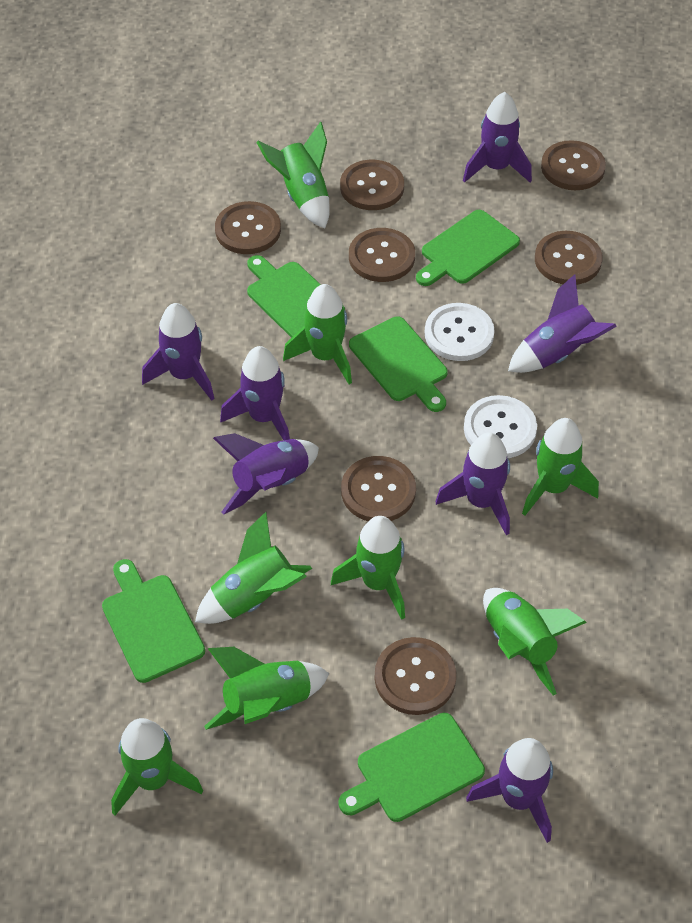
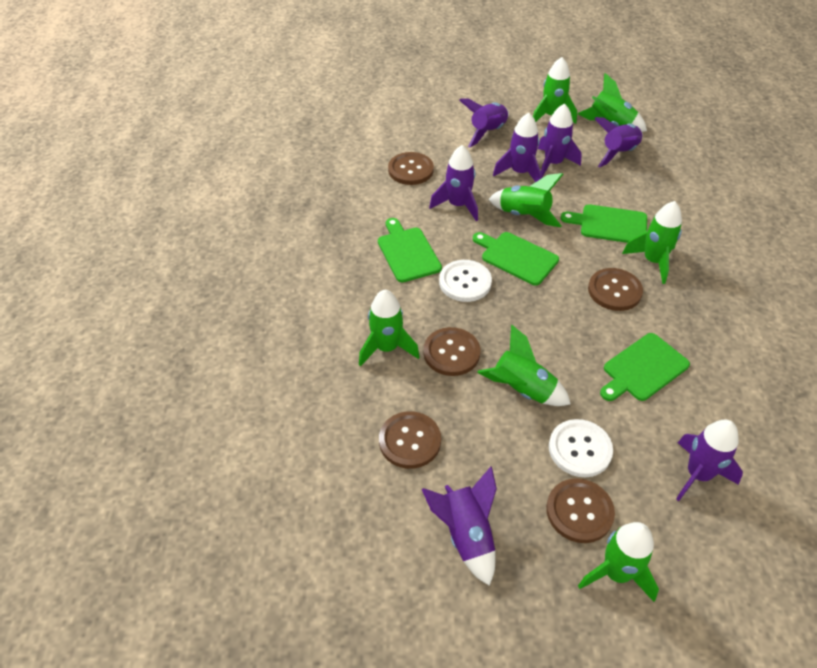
brown button: [215,201,281,254] [340,160,404,210] [341,456,416,521] [349,228,415,282] [375,637,456,715] [535,231,602,285] [541,140,606,190] = 7 -> [379,411,441,469] [388,152,434,185] [423,327,480,376] [546,478,615,543] [588,268,643,311] = 5
green cutting board: [102,559,205,683] [247,255,345,338] [338,713,485,822] [349,316,448,412] [416,210,520,286] = 5 -> [378,218,442,283] [473,232,559,286] [561,204,647,243] [600,333,690,401] = 4
green rocket: [111,718,203,815] [195,512,312,624] [204,647,330,730] [256,121,330,228] [283,284,352,384] [331,516,405,620] [483,588,587,696] [522,418,599,516] = 8 -> [359,290,420,366] [477,325,571,406] [489,173,563,227] [533,57,577,124] [578,73,647,132] [578,522,659,602] [622,201,682,284] = 7

